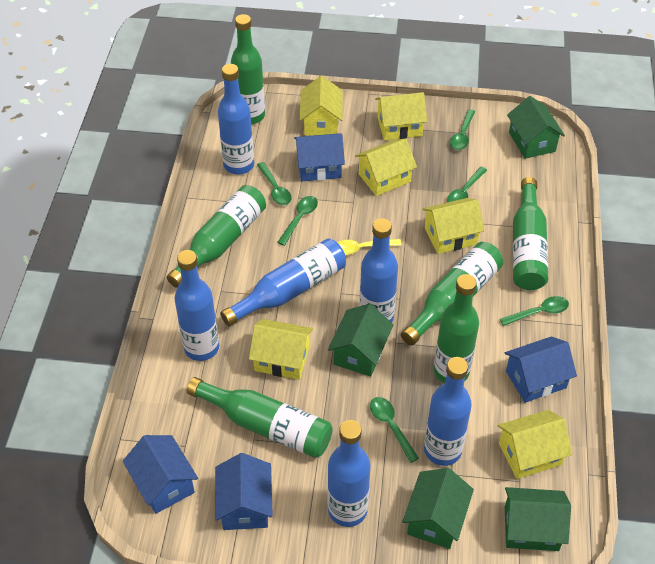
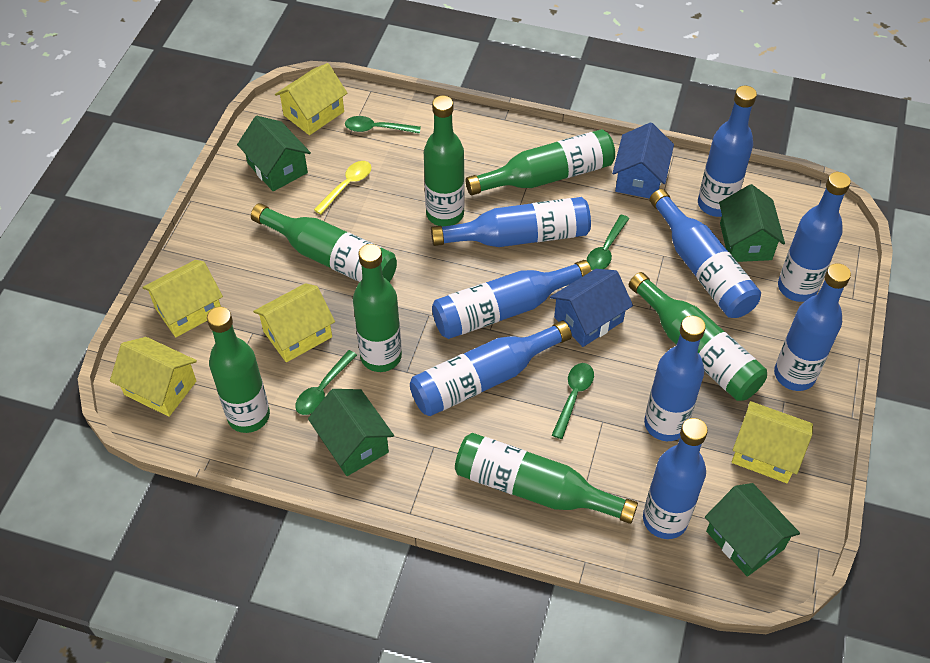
blue bottle: [175,250,219,361] [218,64,254,175] [220,238,346,326] [328,420,370,527] [359,218,398,323] [424,357,472,466] = 6 -> [410,321,572,416] [431,197,591,247] [432,260,591,339] [643,418,708,539] [644,316,706,441] [649,189,761,318] [698,86,757,217] [774,263,851,391] [778,172,851,302] = 9
blue house: [123,435,198,514] [215,453,273,530] [294,133,345,181] [505,336,577,403] = 4 -> [550,269,633,347] [612,122,674,199] = 2
green bottle: [167,185,266,288] [187,377,333,458] [231,14,265,124] [401,242,503,345] [434,274,479,383] [513,177,548,290] = 6 -> [207,307,270,433] [251,203,397,282] [353,244,402,372] [424,96,465,227] [455,433,638,524] [466,129,615,195] [629,272,767,401] = 7
green spoon: [257,162,292,205] [277,196,318,246] [370,397,419,463] [447,167,487,202] [450,109,475,150] [500,296,569,326] = 6 -> [295,350,357,415] [345,116,421,134] [552,363,594,439] [587,215,629,271] = 4
yellow house: [249,319,313,380] [300,76,343,135] [355,138,417,196] [375,92,427,140] [423,198,484,254] [498,410,572,479] = 6 -> [110,337,197,417] [143,260,223,337] [253,283,335,362] [275,63,347,135] [732,401,813,483] = 5

